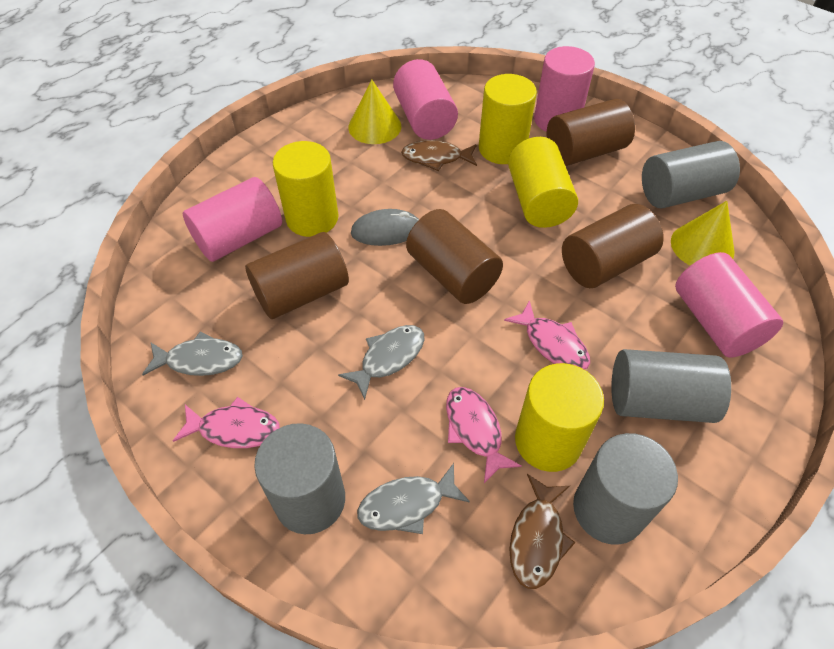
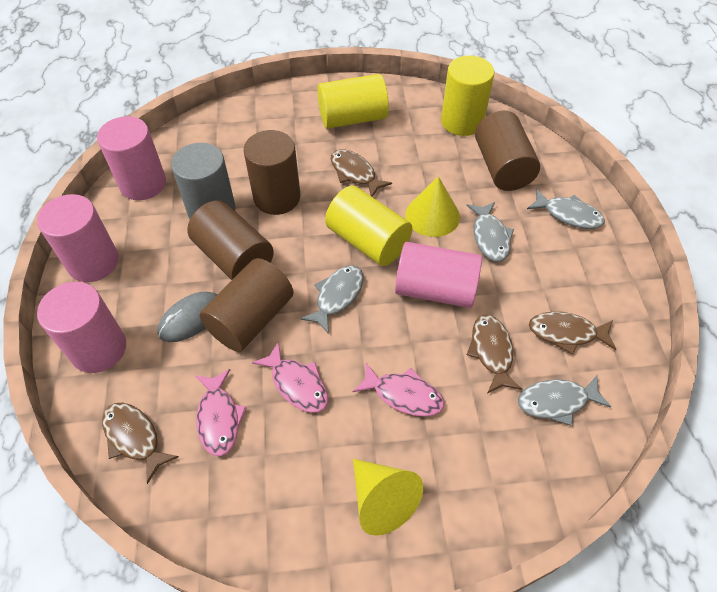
brown fish: [401,140,477,171] [509,474,576,589] = 2 -> [102,403,179,484] [331,150,392,197] [467,315,522,394] [529,312,616,355] = 4
grey cylinder: [254,423,345,534] [573,433,678,545] [611,349,731,423] [642,141,740,209] = 4 -> [171,143,236,219] = 1
grey fish: [142,332,243,376] [338,325,425,400] [357,463,470,534] = 3 -> [300,265,363,334] [466,202,514,262] [518,375,611,426] [527,189,605,229] = 4
yellow cylinder: [273,141,339,237] [479,74,537,164] [508,137,578,228] [515,363,604,472] = 4 -> [317,74,389,129] [325,186,412,266] [441,56,494,136] = 3

